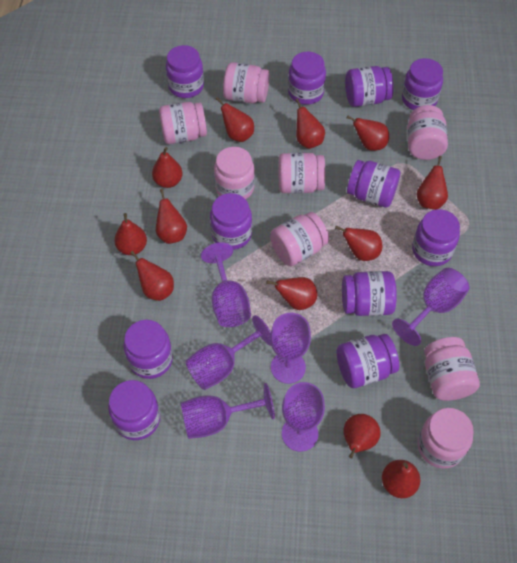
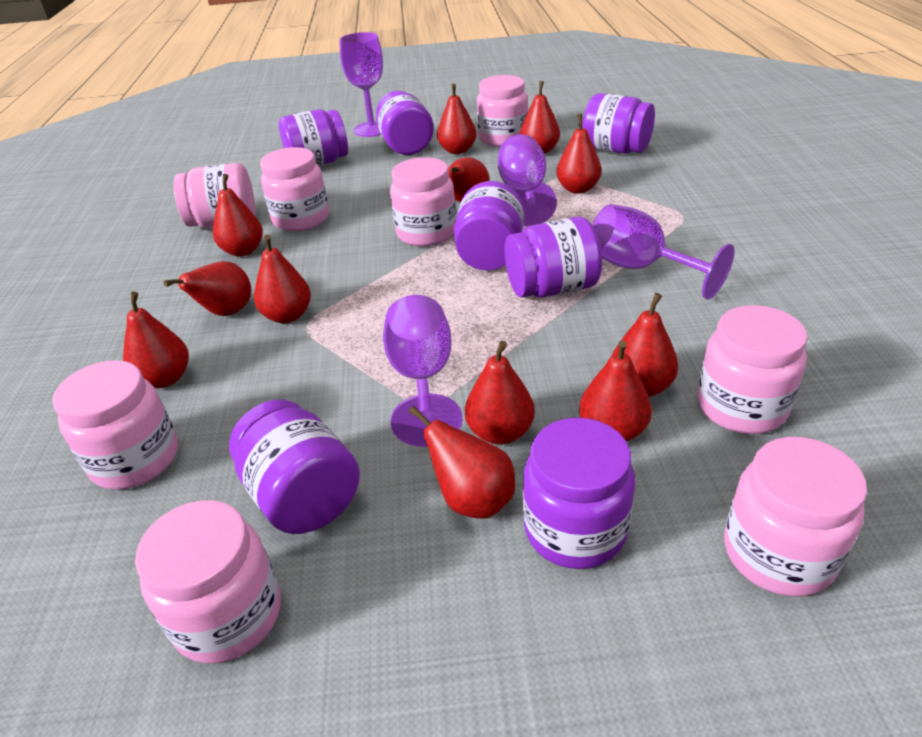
purple goblet: [181,383,275,439] [185,315,271,390] [201,242,251,327] [270,313,311,384] [282,382,325,452] [392,268,469,346] = 6 -> [339,32,383,137] [383,295,463,447] [498,134,557,226] [592,204,735,300] = 4
purple jar: [108,380,160,440] [123,320,173,379] [166,45,204,98] [210,193,252,250] [288,52,326,105] [336,334,399,388] [342,271,397,316] [345,66,394,107] [347,160,400,207] [402,58,443,110] [412,209,460,266] = 11 -> [229,400,360,534] [279,109,348,166] [376,91,434,155] [454,181,524,270] [504,217,602,298] [523,418,635,569] [582,93,655,154] = 7

